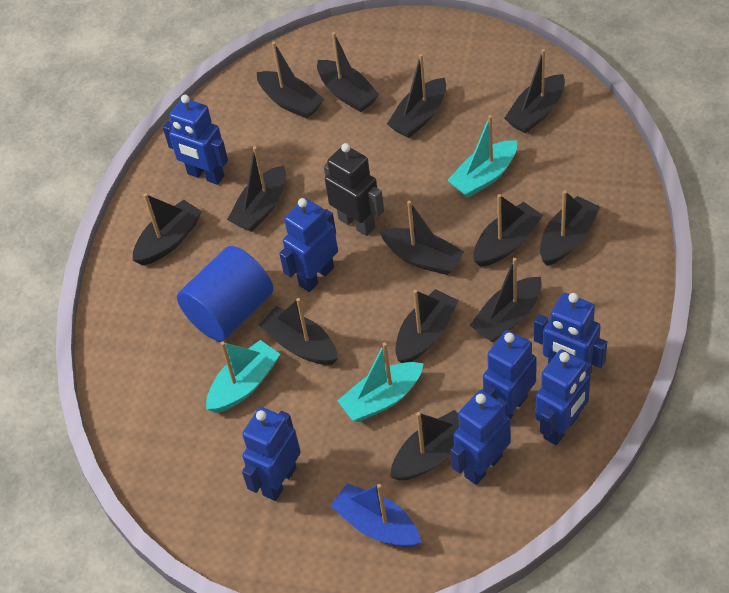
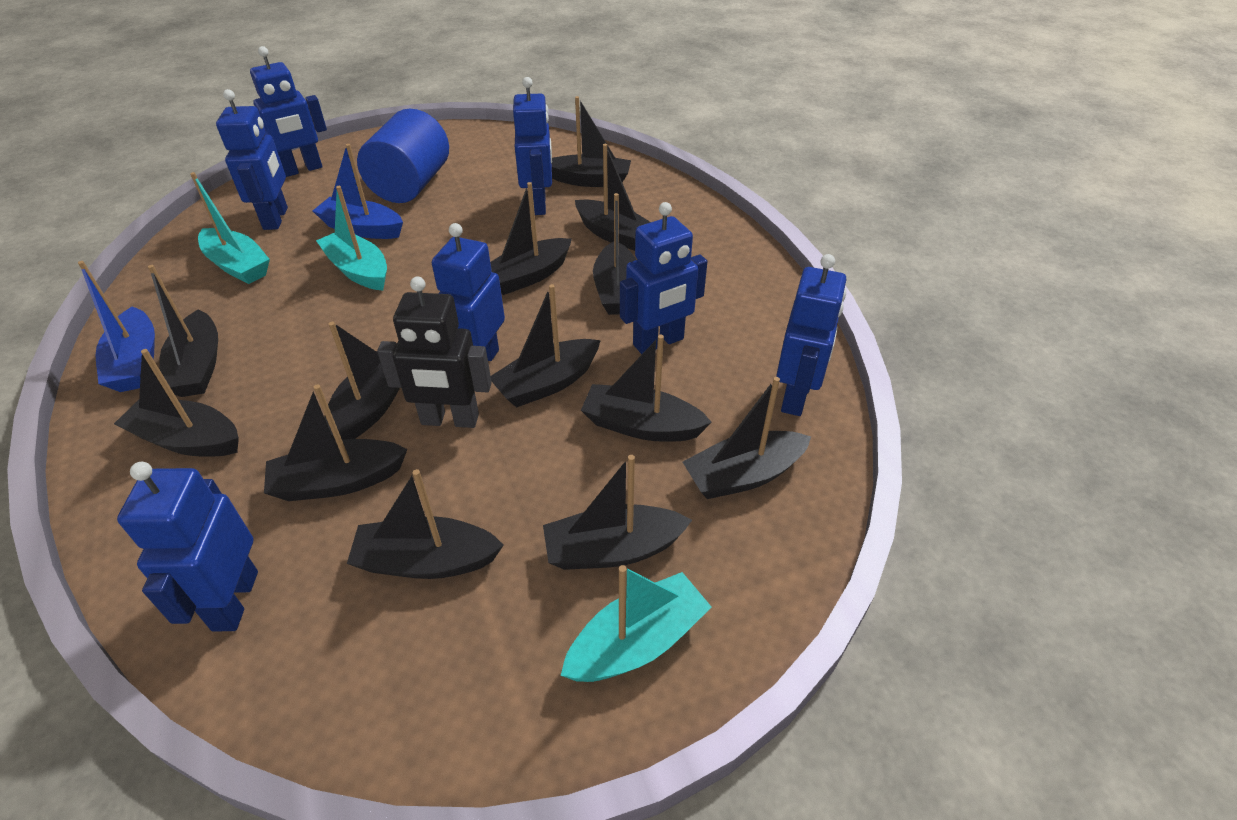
blue boat: [330,483,421,548] = 1 -> [78,261,155,392] [313,144,403,239] = 2

